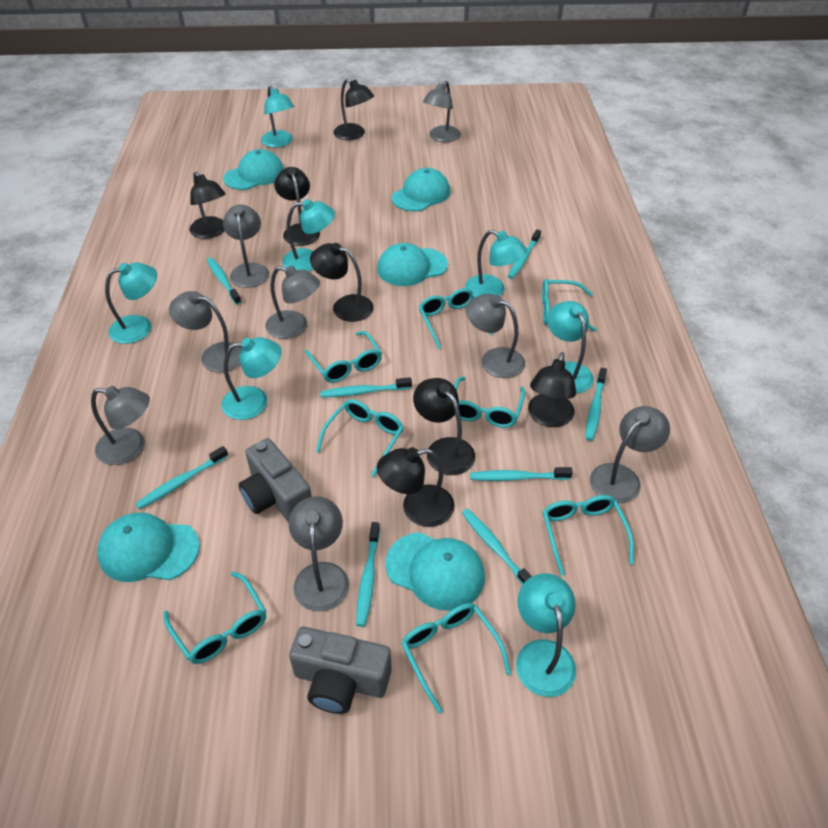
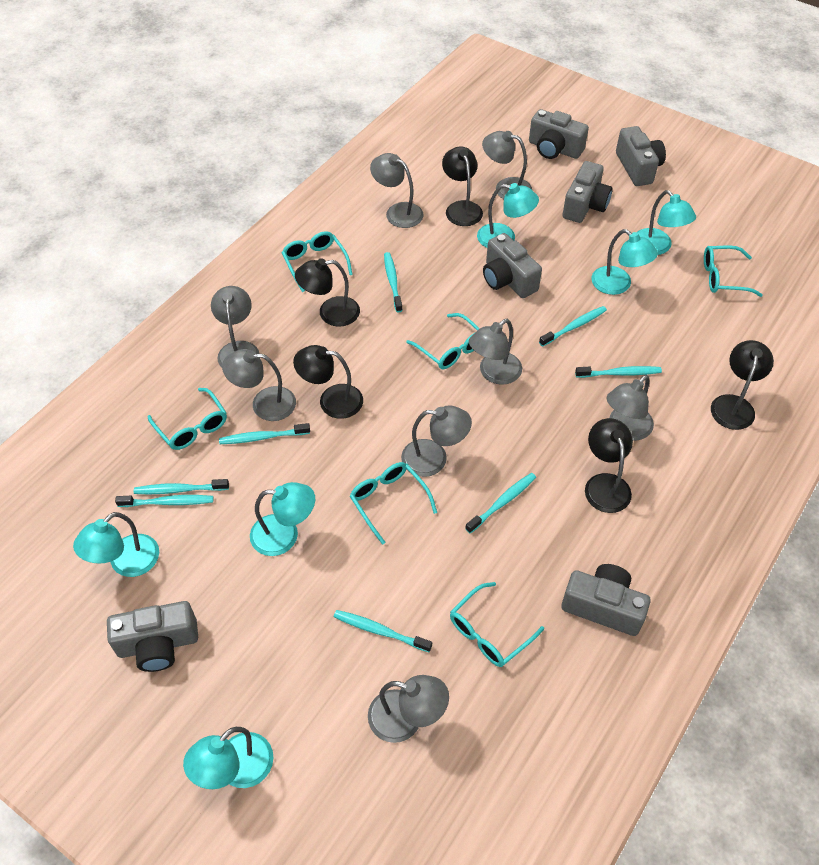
black lamp: [189,171,226,239] [274,167,320,246] [310,243,374,322] [334,79,374,140] [377,447,454,527] [413,378,475,475] [528,352,576,427] = 7 -> [293,345,363,419] [295,258,360,327] [442,146,483,226] [585,418,633,513] [711,340,774,430] = 5
grey camera: [239,438,312,522] [289,627,392,714] = 2 -> [107,601,198,672] [483,233,542,298] [529,109,589,159] [561,564,651,636] [563,161,613,223] [616,126,666,186] = 6
turquoise cap: [97,513,200,582] [223,149,284,190] [377,243,448,286] [385,532,485,611] [391,168,450,211] = 5 -> none = 0
turquoise glasses: [164,572,266,664] [305,331,382,383] [316,399,404,477] [401,603,511,713] [419,288,493,349] [454,377,525,428] [542,279,597,332] [542,495,634,576] = 8 -> [148,388,227,450] [282,231,353,292] [350,462,437,545] [406,313,480,369] [450,582,544,667] [704,246,763,297] = 6
turquoise lamp: [105,262,157,344] [221,337,281,420] [261,86,294,148] [282,199,335,271] [465,230,527,298] [516,573,576,697] [547,301,594,394] = 7 -> [73,512,159,577] [183,727,273,789] [250,482,315,556] [477,183,539,248] [592,229,658,295] [638,190,696,255] = 6

